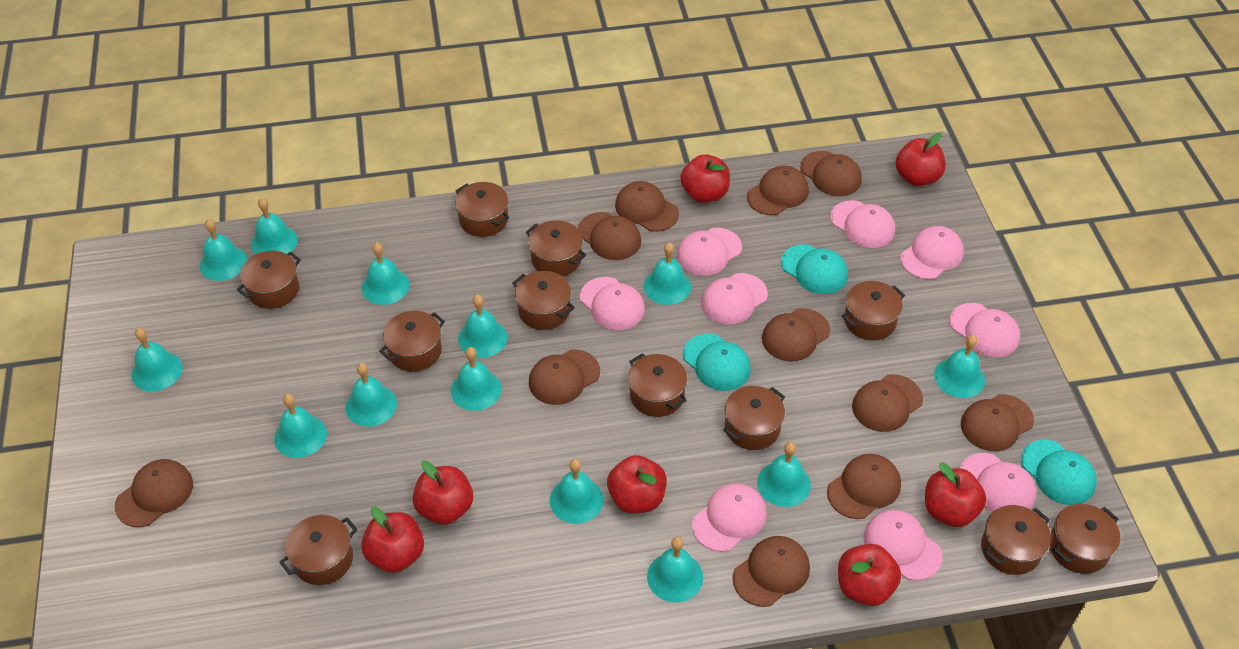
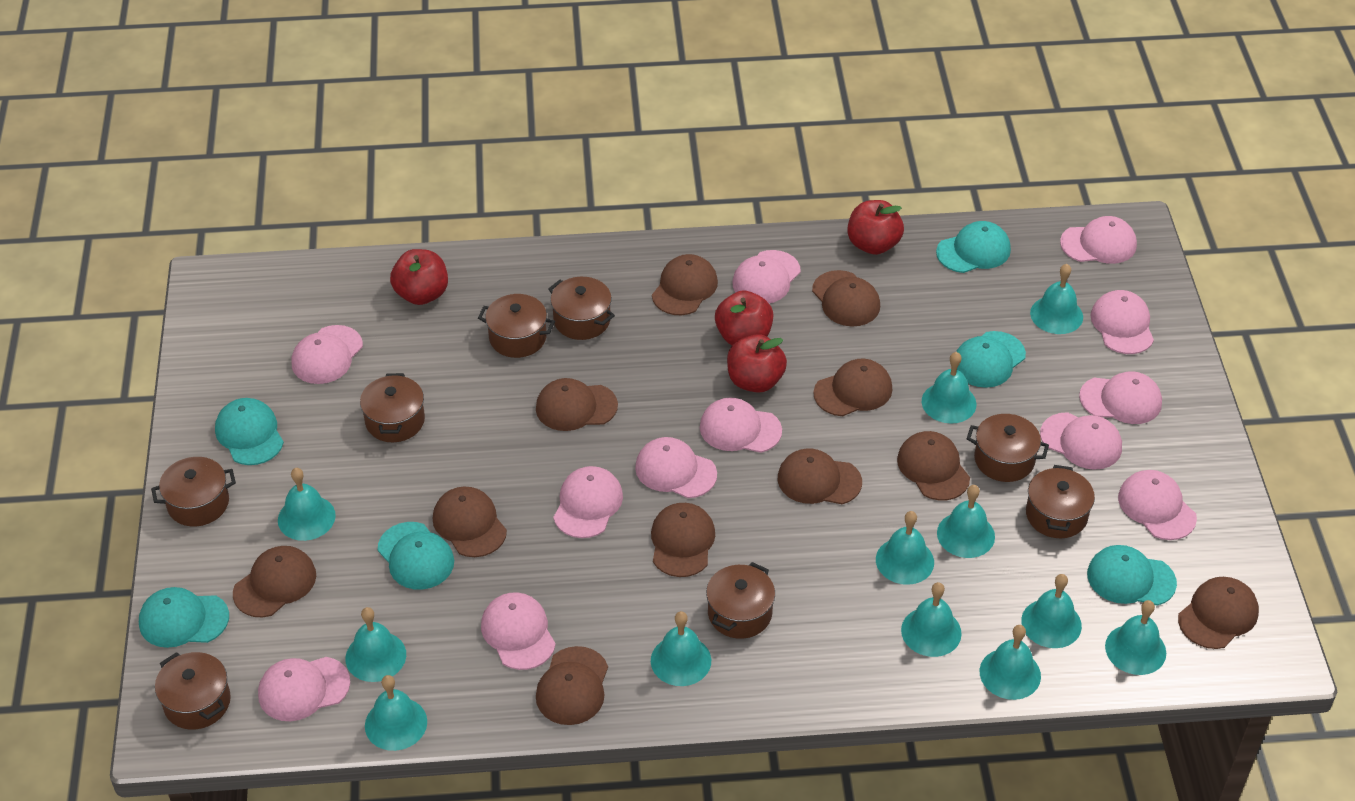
brown pot: [237,251,301,309] [279,515,357,585] [379,311,445,372] [455,182,509,237] [512,271,575,330] [526,220,586,276] [628,353,687,417] [723,386,785,450] [842,281,905,340] [981,505,1051,575] [1050,504,1120,574] = 11 -> [151,457,236,527] [155,652,231,730] [360,373,425,442] [478,294,555,358] [548,277,615,340] [706,562,775,639] [967,414,1049,482] [1026,465,1095,538] = 8
pink cap: [580,277,645,330] [677,228,742,276] [692,483,767,552] [701,273,768,325] [830,200,895,248] [864,510,942,581] [900,226,964,279] [950,303,1020,357] [960,453,1036,512] = 9 -> [258,657,350,721] [292,325,363,384] [481,592,556,670] [553,466,623,538] [635,437,717,498] [700,398,782,453] [732,250,801,303] [1040,412,1122,470] [1060,216,1137,264] [1079,371,1162,424] [1090,290,1154,354] [1118,470,1197,540] = 12
red apple: [361,507,424,573] [413,460,473,525] [607,455,667,513] [681,154,730,203] [838,544,901,606] [895,133,946,186] [925,462,986,527] = 7 -> [390,249,448,305] [715,290,773,345] [727,334,787,393] [847,200,904,255] = 4
turquoise bell: [131,328,183,391] [199,219,247,281] [251,198,298,254] [274,394,327,458] [345,363,397,427] [361,242,409,305] [451,347,501,411] [458,295,507,358] [550,459,604,524] [644,242,691,305] [647,537,703,603] [757,442,811,507] [934,335,985,398] = 13 -> [278,468,336,541] [345,607,406,682] [365,675,427,751] [651,611,711,686] [876,511,934,585] [901,582,962,657] [922,352,976,424] [937,485,995,558] [980,625,1041,700] [1021,574,1082,648] [1030,264,1083,334] [1105,600,1166,675] = 12
turquoise cap: [683,334,751,391] [781,244,848,294] [1021,440,1097,505] = 3 -> [139,587,229,648] [215,398,284,465] [378,522,454,590] [936,221,1011,273] [956,331,1026,388] [1087,545,1177,606] = 6

